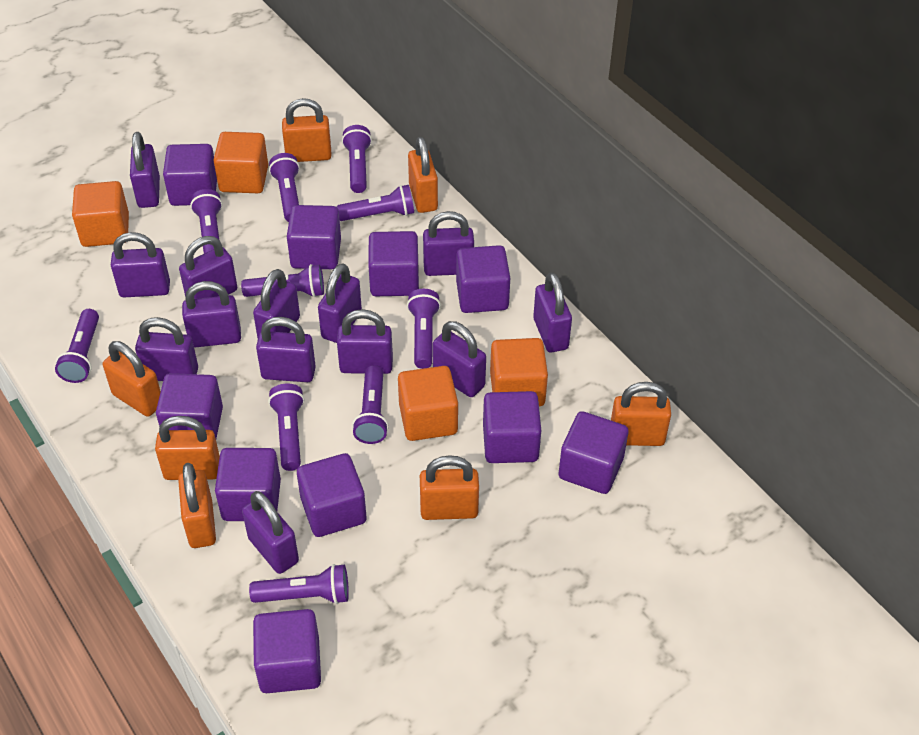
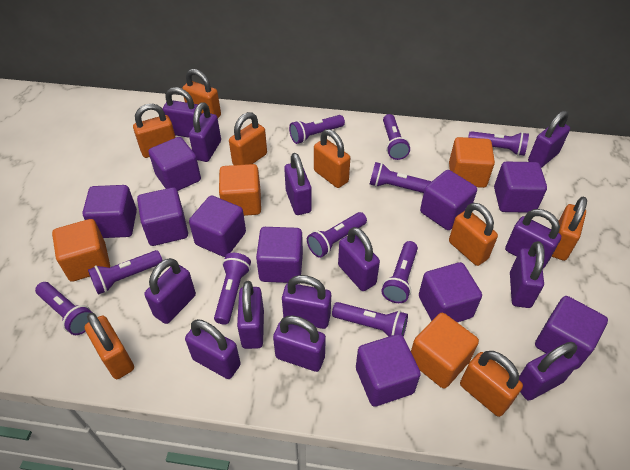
orange padlock: [103,341,161,417] [155,416,220,480] [178,463,216,548] [282,98,332,162] [408,137,438,213] [420,455,479,520] [611,382,671,446] = 7 -> [84,313,134,379] [133,104,176,158] [182,69,221,118] [229,112,267,165] [314,129,350,188] [449,203,498,266] [460,351,523,417] [552,197,587,261] = 8

